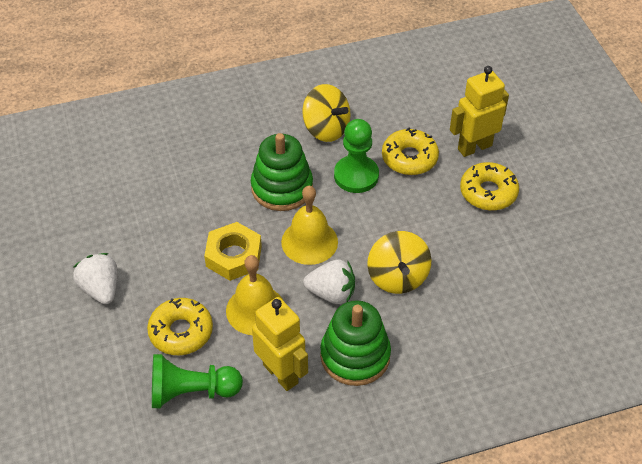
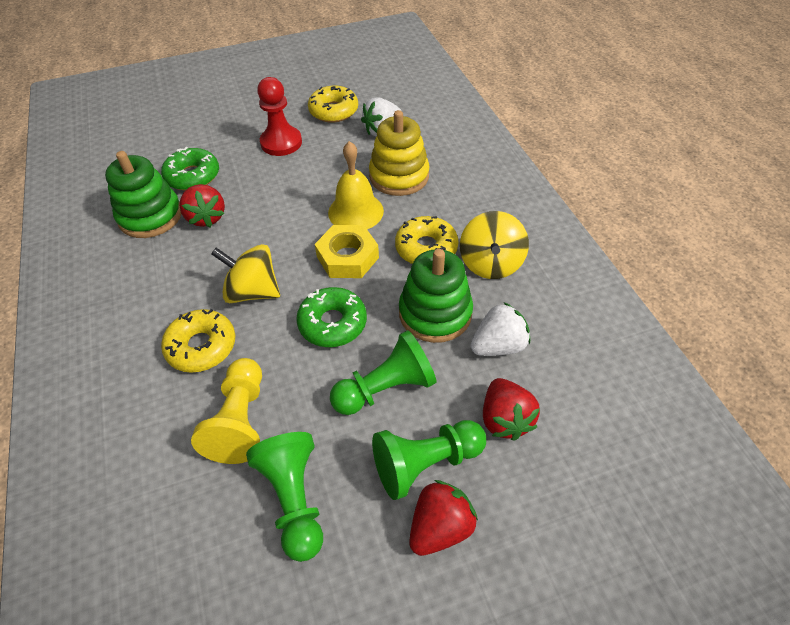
green donut: none = 0 -> [161,147,219,191] [296,287,367,347] = 2
green pawn: [152,354,243,408] [334,119,379,193] = 2 -> [246,432,323,562] [330,330,437,415] [372,420,486,500] = 3
red pawn: none = 0 -> [257,77,302,156] = 1
red strawberry: none = 0 -> [179,184,225,227] [409,480,478,556] [483,378,540,441] = 3
yellow bell: [226,255,283,335] [281,186,338,265] = 2 -> [328,141,384,229] = 1
yellow pawn: none = 0 -> [191,358,262,464] = 1
yellow robot: [252,297,308,391] [450,66,509,157] = 2 -> none = 0
yellow stacking toy: none = 0 -> [369,110,429,196] = 1

